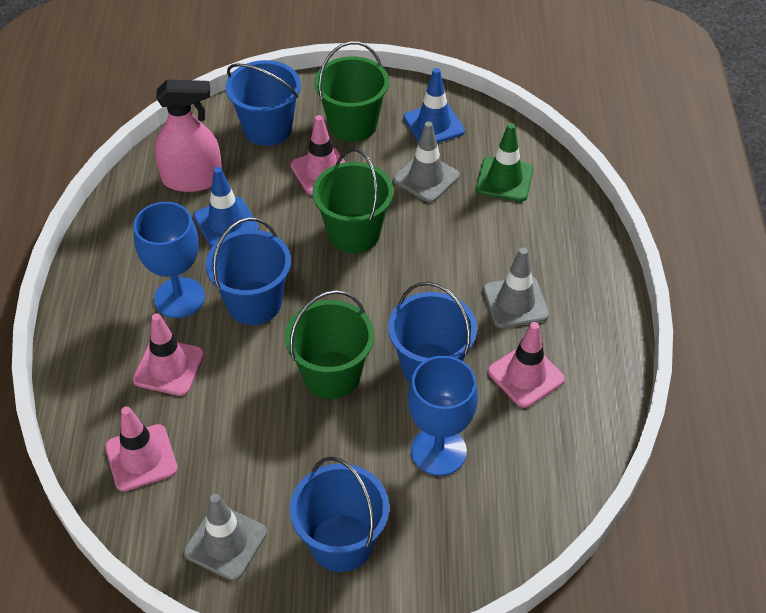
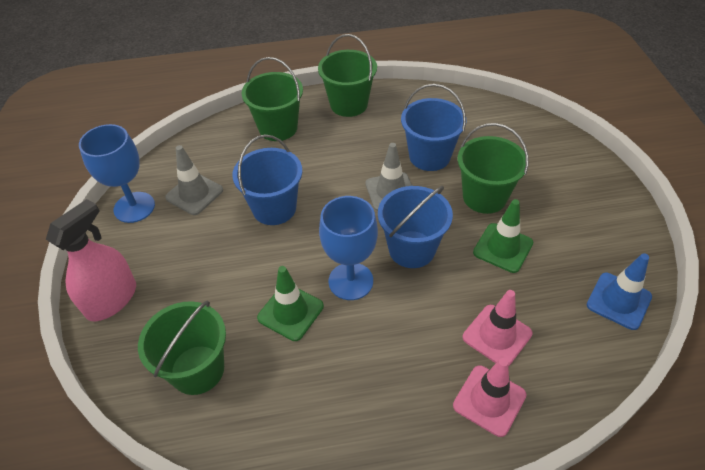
blue bucket: [206,217,291,325] [226,60,301,146] [290,456,389,572] [388,281,477,383] = 4 -> [232,135,302,225] [378,186,453,268] [401,84,467,171] = 3
blue traffic cone: [193,167,259,248] [403,68,465,143] = 2 -> [587,253,652,330] = 1
green bucket: [285,290,374,399] [312,149,393,253] [314,41,389,142] = 3 -> [138,301,226,395] [242,57,303,141] [318,34,377,117] [458,123,529,214] = 4
green traffic cone: [476,123,534,202] = 1 -> [257,266,324,341] [473,199,533,273] = 2
grey traffic cone: [184,494,267,581] [393,121,460,203] [483,248,549,328] = 3 -> [165,145,223,215] [365,143,412,211] = 2
pink traffic cone: [105,406,178,492] [133,313,205,396] [290,115,345,195] [488,322,565,408] = 4 -> [453,358,527,437] [463,290,532,367] = 2

